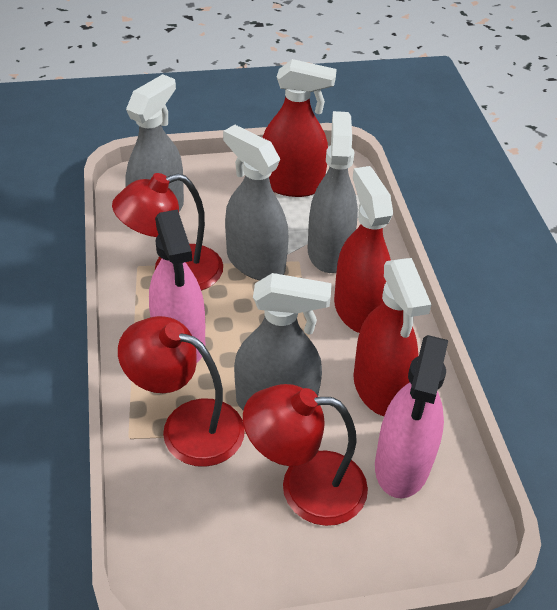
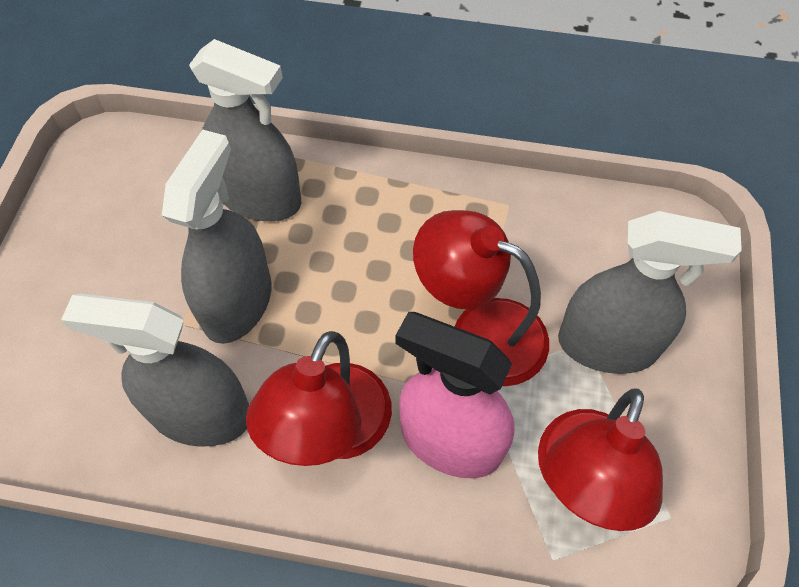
pink spray bottle: [149,209,205,363] [375,335,448,499] = 2 -> [396,312,515,478] = 1
red spray bottle: [262,59,337,197] [334,166,393,333] [353,258,431,416] = 3 -> none = 0

